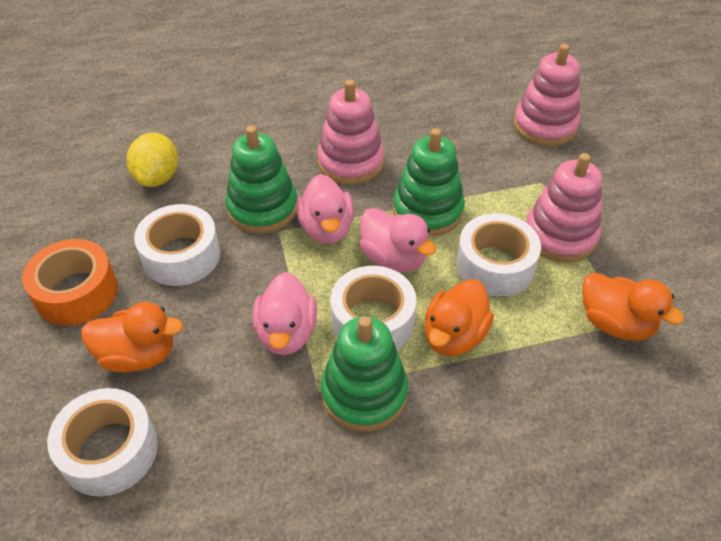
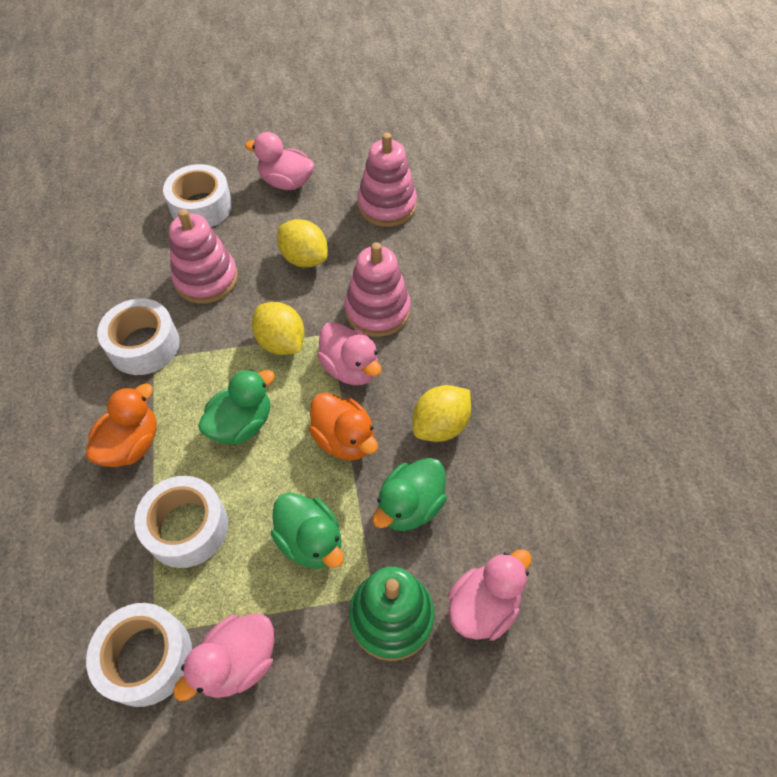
green duck: none = 0 -> [198,369,275,444] [271,492,344,569] [372,458,447,531] = 3
green stacking toy: [226,126,297,234] [321,316,408,432] [393,128,465,236] = 3 -> [349,567,434,661] = 1
orange duck: [81,302,183,372] [425,279,494,356] [582,273,684,341] = 3 -> [86,383,157,467] [309,392,378,461] = 2
orange tape: [22,239,118,326] = 1 -> none = 0
pink duck: [253,272,317,355] [296,174,354,243] [360,208,436,272] = 3 -> [173,614,274,701] [245,132,314,190] [317,322,381,385] [448,549,531,641] = 4
yellow lemon: [127,133,178,187] = 1 -> [252,302,305,355] [277,219,328,268] [413,385,471,442] = 3

